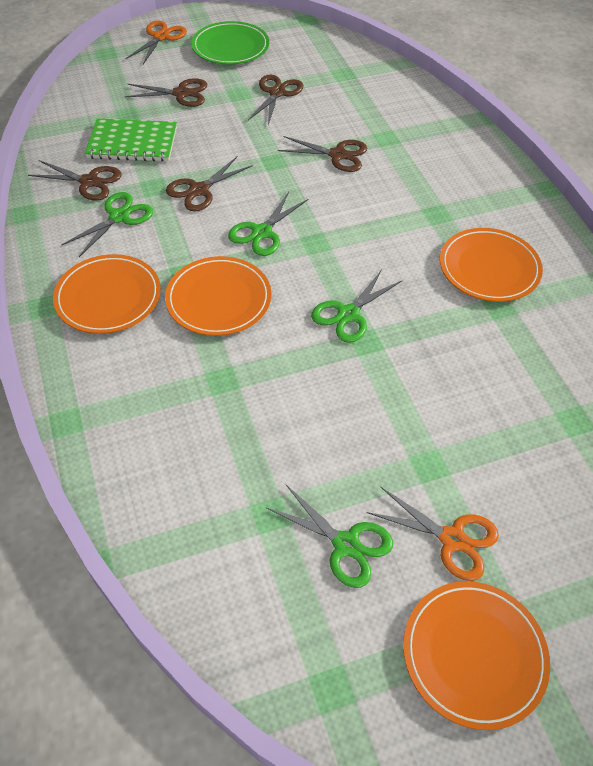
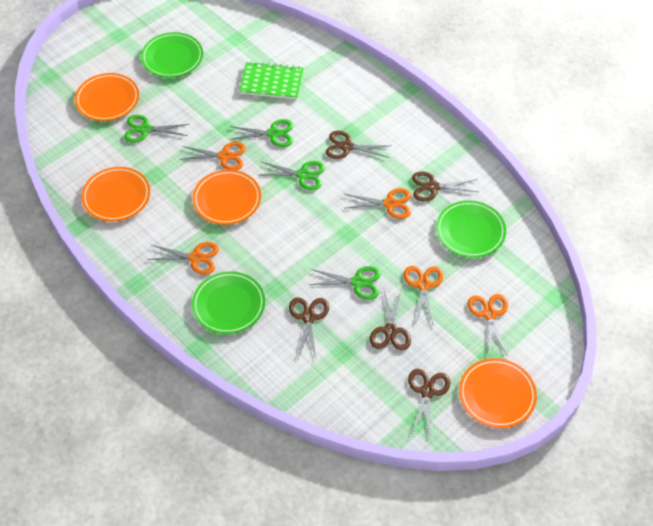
green plate: [191,21,269,65] = 1 -> [141,32,203,78] [192,271,265,334] [436,200,506,258] = 3
orange scissors: [126,21,187,64] [367,487,499,581] = 2 -> [148,242,219,275] [179,142,246,170] [345,188,411,219] [404,266,443,326] [468,294,508,355] = 5

